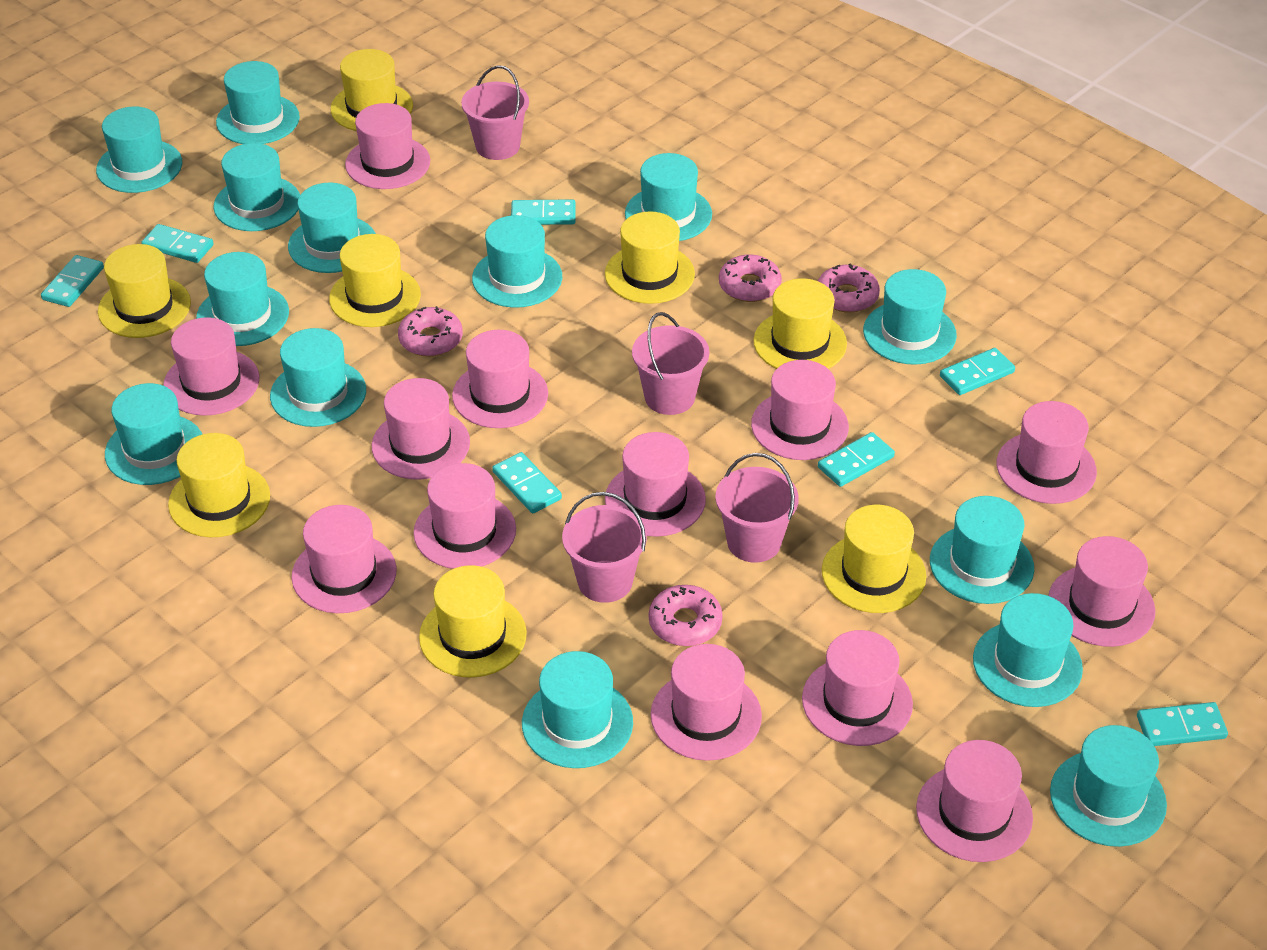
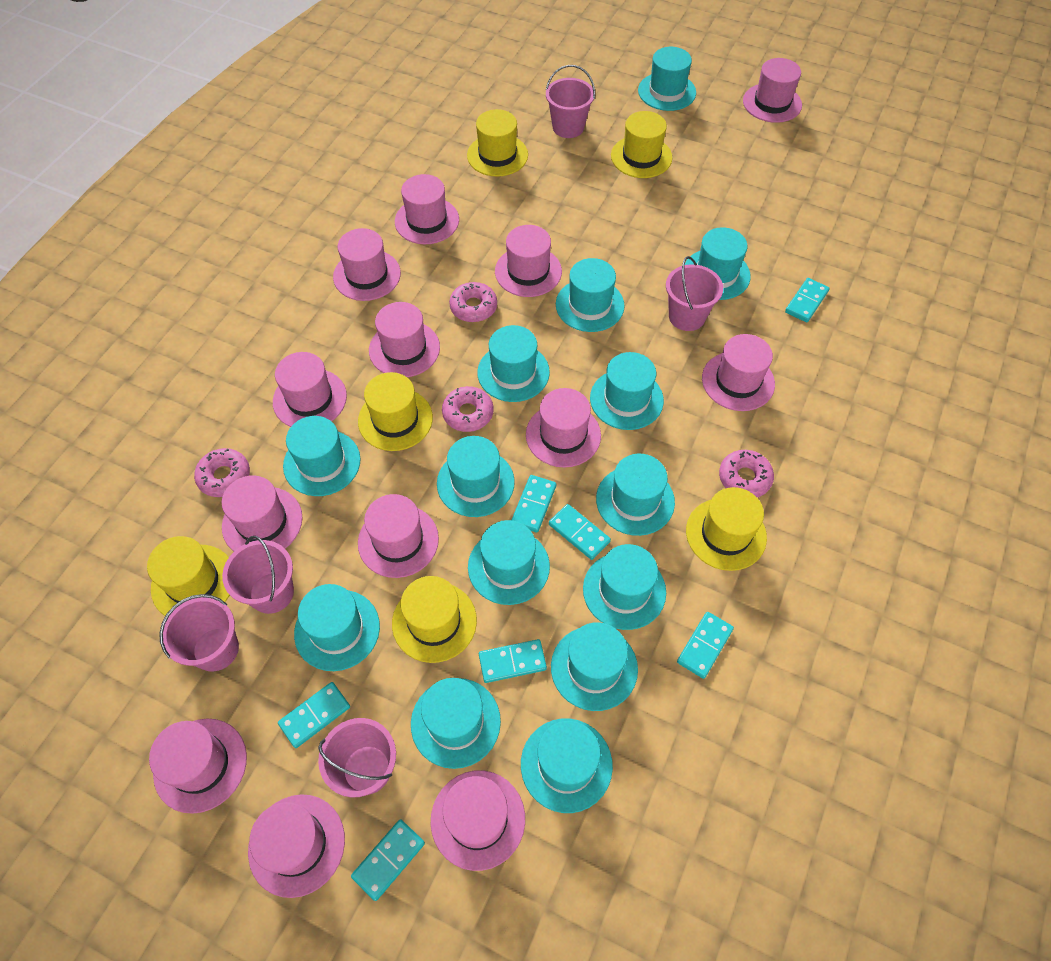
pink bucket: [461,65,529,160] [562,492,647,603] [632,312,709,415] [716,453,799,563] = 4 -> [159,594,239,671] [222,536,294,614] [318,718,396,798] [546,65,595,138] [666,256,723,331] = 5
yellow hat: [98,244,191,338] [168,433,270,537] [329,234,421,327] [331,49,413,131] [419,565,527,677] [605,211,695,304] [753,278,847,369] [822,505,927,613] = 8 -> [147,536,230,616] [358,372,433,451] [392,576,477,663] [467,109,528,177] [611,111,672,178] [686,487,767,571] = 6

